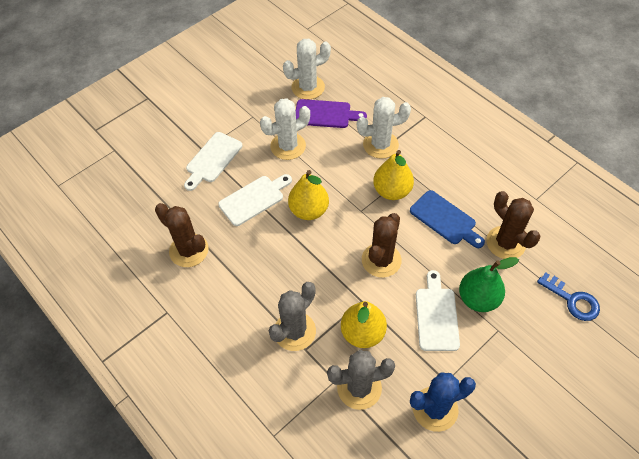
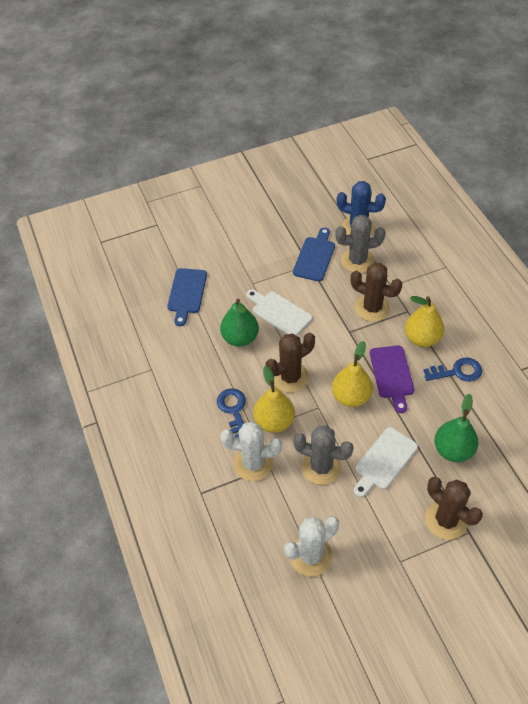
blue cutting board: [410,190,485,248] = 1 -> [167,268,207,326] [293,228,335,281] = 2
blue key: [537,272,600,321] = 1 -> [217,388,246,438] [423,357,482,382] = 2
green pear: [459,257,519,312] = 1 -> [220,299,259,347] [434,394,478,462] = 2
white cactus: [260,98,310,160] [283,39,331,100] [357,97,411,159] = 3 -> [220,422,282,481] [284,516,339,576] = 2
white cutting board: [184,132,243,191] [218,174,292,226] [416,270,460,351] = 3 -> [246,289,313,336] [354,427,418,497] = 2

